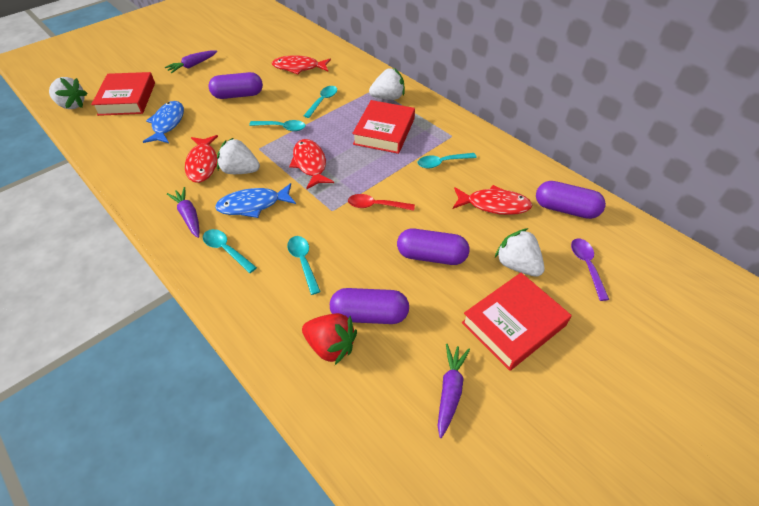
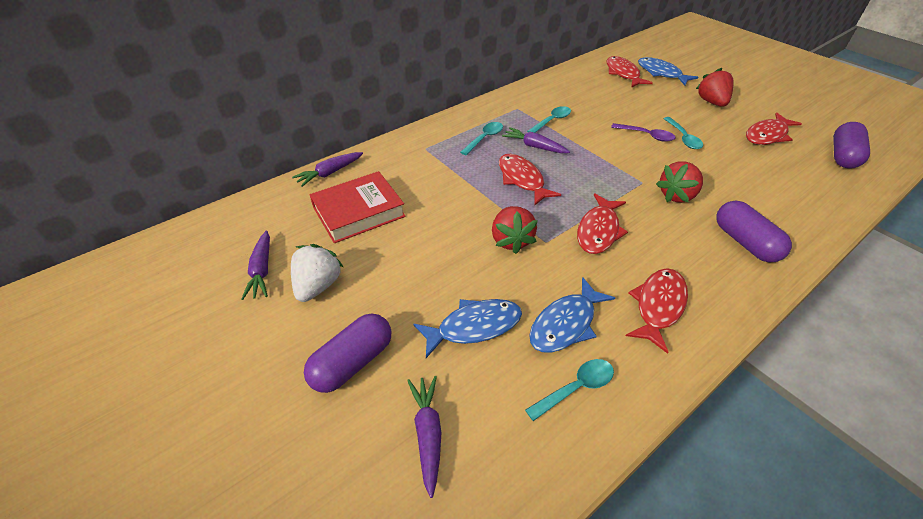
blue fish: [143,101,184,143] [215,183,296,218] = 2 -> [413,299,522,358] [529,277,615,352] [638,57,698,85] = 3
purple capsule: [209,72,263,99] [330,288,409,324] [397,229,469,265] [536,181,606,219] = 4 -> [304,314,391,393] [716,201,792,262] [833,122,870,169] = 3
purple carrot: [165,50,217,73] [167,187,199,238] [438,344,470,438] = 3 -> [241,231,270,300] [292,152,363,187] [407,376,441,498] [502,127,570,153] = 4
red book: [91,72,155,116] [352,100,415,154] [462,273,572,371] = 3 -> [309,171,406,243] = 1
red fish: [185,135,218,183] [272,55,331,74] [289,139,334,189] [453,185,532,215] = 4 -> [499,154,561,205] [577,193,628,254] [607,56,653,88] [626,268,688,354] [746,113,802,145] = 5
red spoon: [348,194,415,211] = 1 -> none = 0
red strawberry: [302,313,357,365] = 1 -> [492,206,538,254] [656,161,703,203] [696,68,734,107] = 3
turquoise spoon: [203,229,257,273] [249,120,306,131] [287,236,321,295] [304,86,337,118] [418,153,477,168] = 5 -> [460,122,503,155] [525,359,614,421] [527,106,571,133] [663,117,703,149] = 4
white strawberry: [49,77,87,109] [217,138,260,174] [369,68,405,100] [495,228,544,277] = 4 -> [291,244,344,302] = 1

